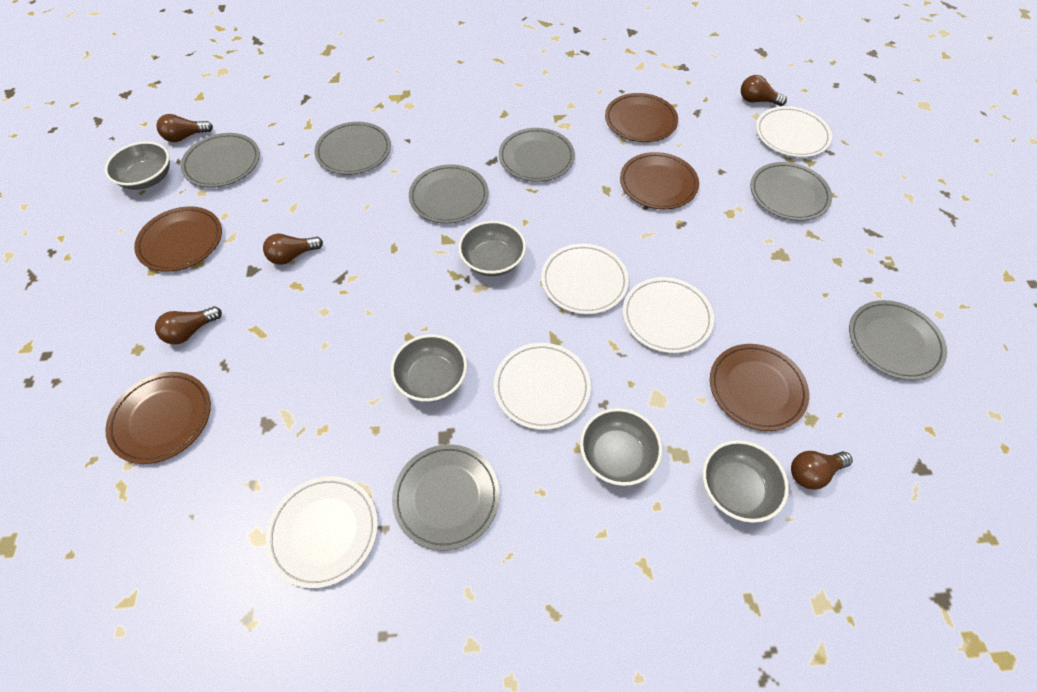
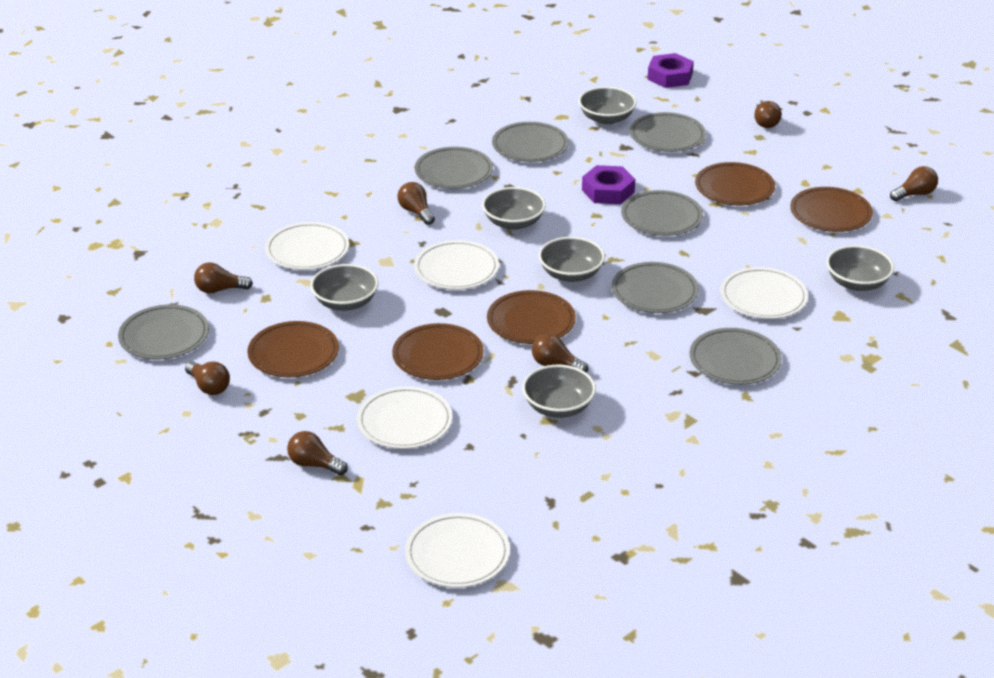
brown light bulb: [155,306,222,344] [156,114,213,142] [263,234,323,265] [741,75,787,106] [791,451,853,490] = 5 -> [185,361,230,395] [194,262,253,293] [287,431,348,476] [397,182,435,225] [532,334,588,373] [754,100,782,128] [890,166,938,201] = 7
grey bowl: [105,141,170,190] [390,334,467,402] [458,221,526,276] [580,408,662,486] [702,440,789,523] = 5 -> [310,264,378,311] [482,187,546,230] [522,365,596,418] [539,237,605,282] [578,87,637,125] [826,245,894,291] = 6
purple nut: none = 0 -> [582,165,635,204] [647,53,694,88] = 2

